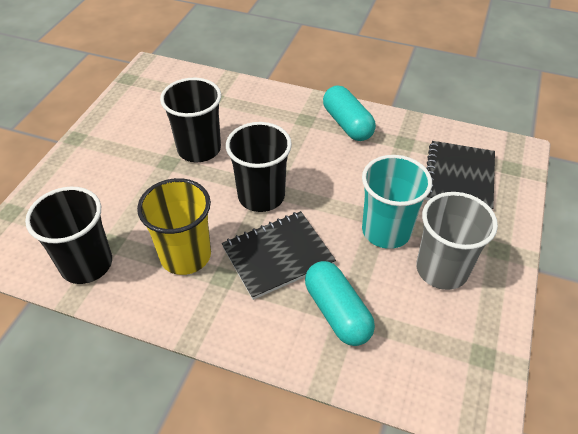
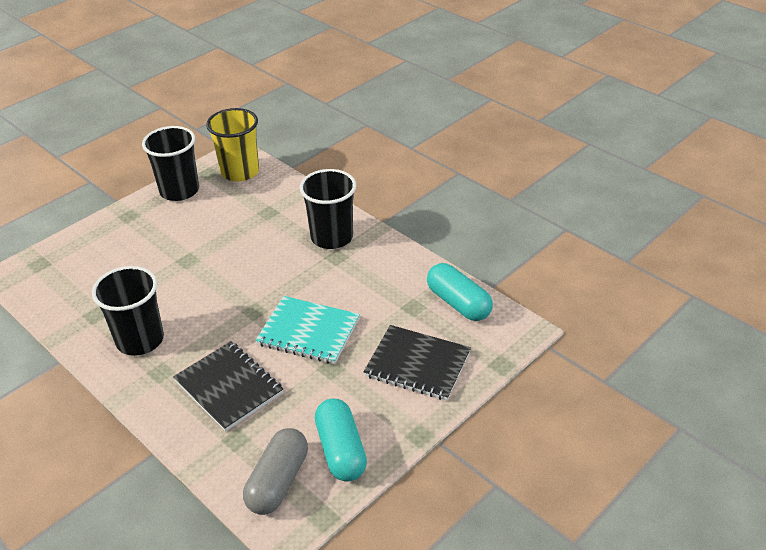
grey capsule: none = 0 -> [243,428,308,515] = 1
grey cup: [416,192,498,290] = 1 -> none = 0
turquoise cup: [362,155,432,249] = 1 -> none = 0
turquoise notebook: none = 0 -> [255,296,360,364] = 1

